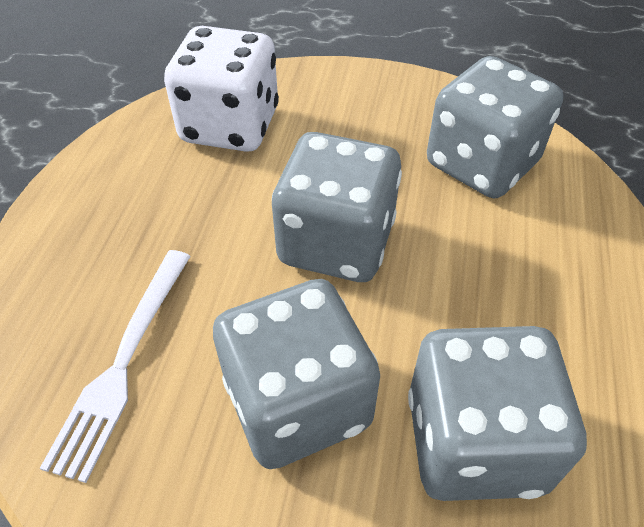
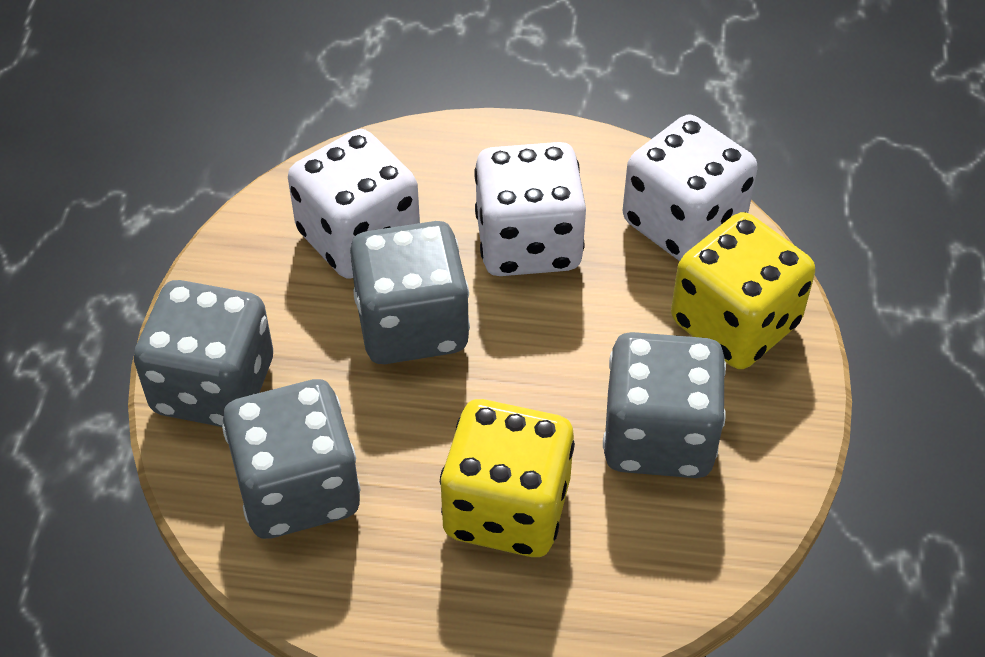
white dice: [164,26,279,152] = 1 -> [288,129,420,279] [474,142,586,276] [622,115,757,261] = 3
white fork: [40,250,191,483] = 1 -> none = 0
yellow dice: none = 0 -> [440,399,575,557] [671,212,815,369] = 2

